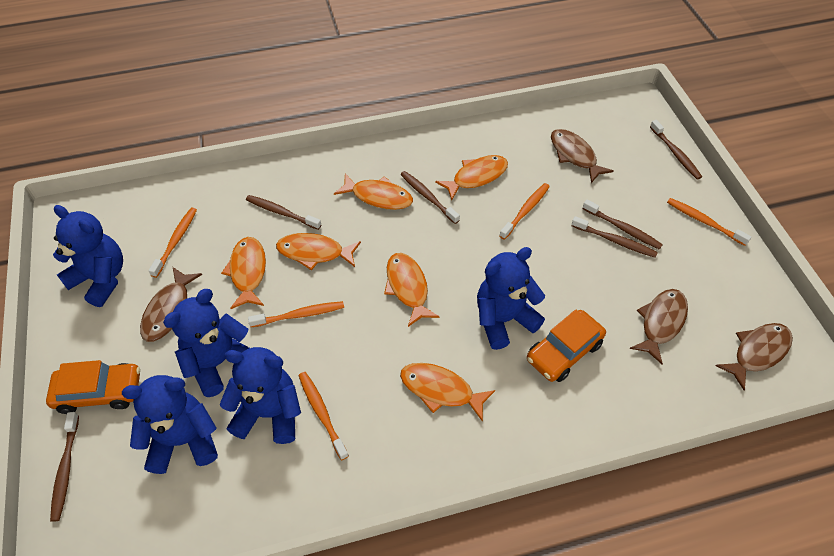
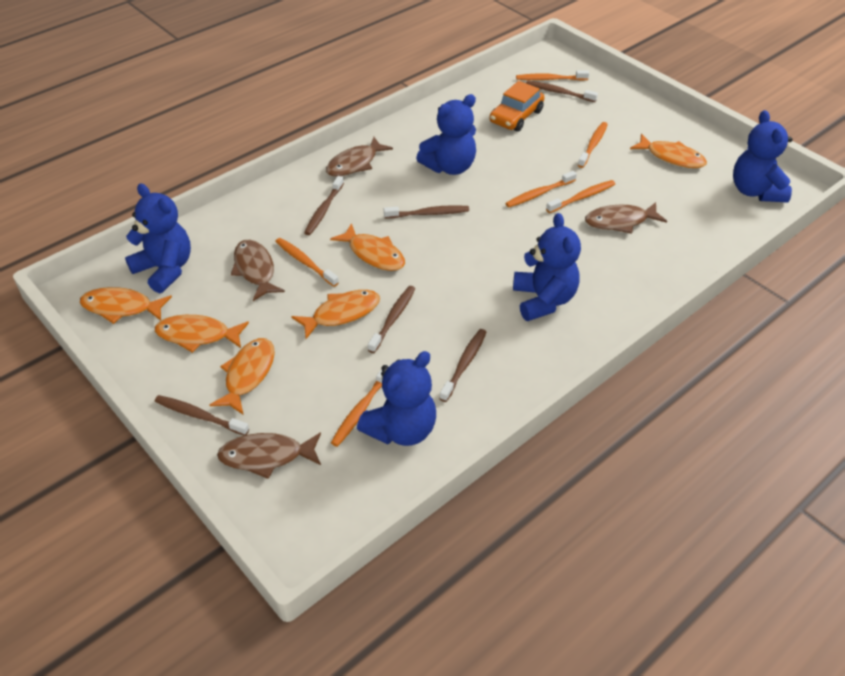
orange car: [46,360,140,414] [527,310,606,382] = 2 -> [490,81,545,132] = 1
orange toothbrush: [148,208,197,278] [248,301,344,327] [298,372,349,460] [499,183,550,240] [667,198,751,246] = 5 -> [275,238,339,287] [331,365,389,447] [505,171,577,207] [516,70,589,81] [546,180,615,213] [578,122,608,168] = 6

